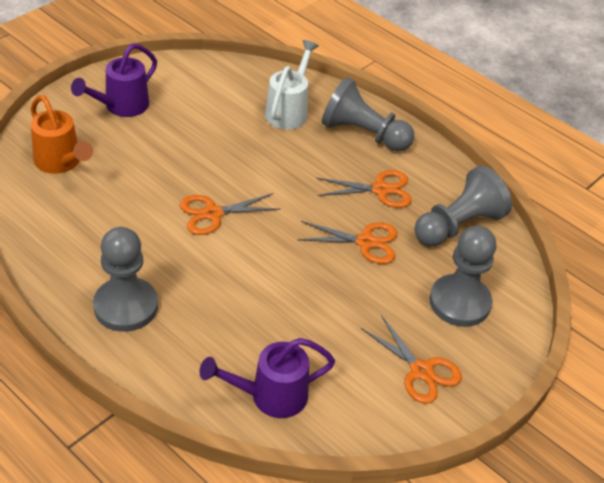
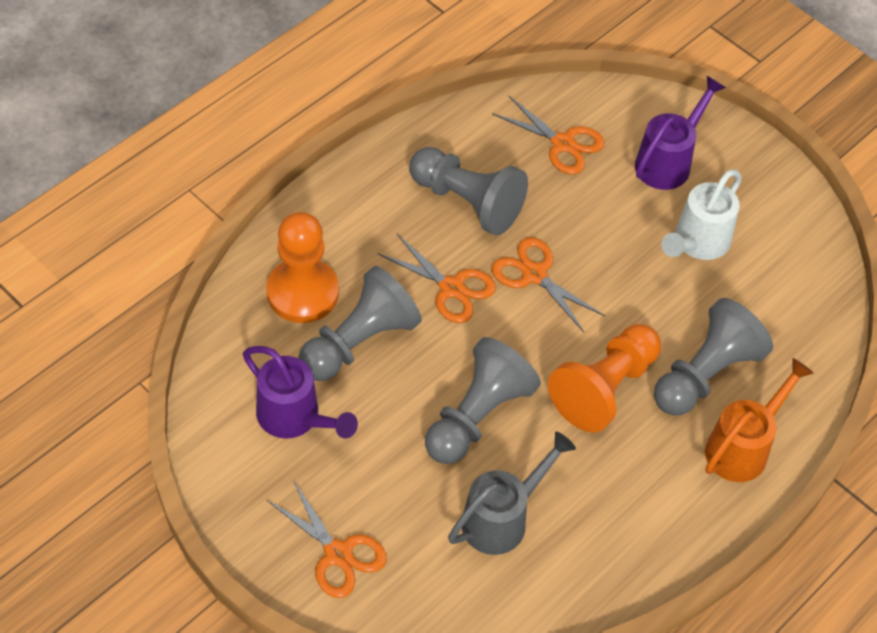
grey watering can: none = 0 -> [448,432,576,555] = 1
orange pawn: none = 0 -> [266,212,339,323] [548,324,661,433] = 2

